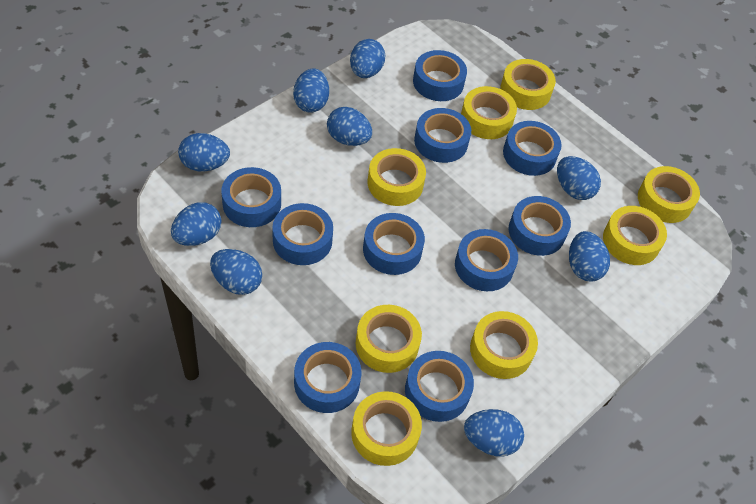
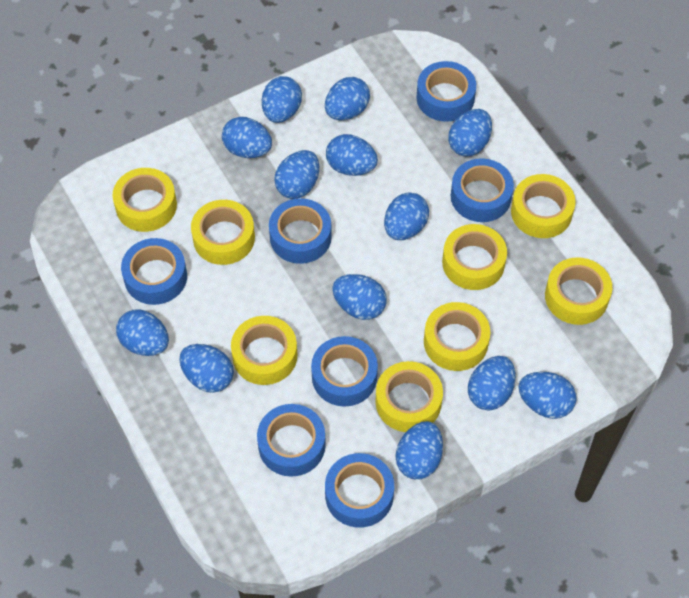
blue egg: [171,202,221,246] [178,133,230,172] [210,249,262,295] [293,68,329,113] [327,107,372,146] [350,39,385,78] [464,409,524,457] [557,156,601,200] [569,231,610,281] = 9 -> [116,309,169,356] [179,344,234,393] [222,117,272,158] [262,76,302,123] [274,150,319,199] [325,77,370,120] [326,134,378,176] [332,274,387,320] [384,192,429,240] [396,421,443,479] [448,109,492,157] [468,356,516,410] [518,372,577,419] = 13
blue tape: [222,167,281,227] [272,203,333,265] [294,342,362,413] [363,213,425,275] [405,351,474,422] [413,50,467,101] [414,108,471,163] [455,229,518,291] [503,121,562,176] [508,196,571,256] = 10 -> [121,238,187,305] [257,404,326,477] [269,198,332,264] [311,336,378,407] [325,453,394,528] [416,61,476,122] [451,158,514,222] = 7

